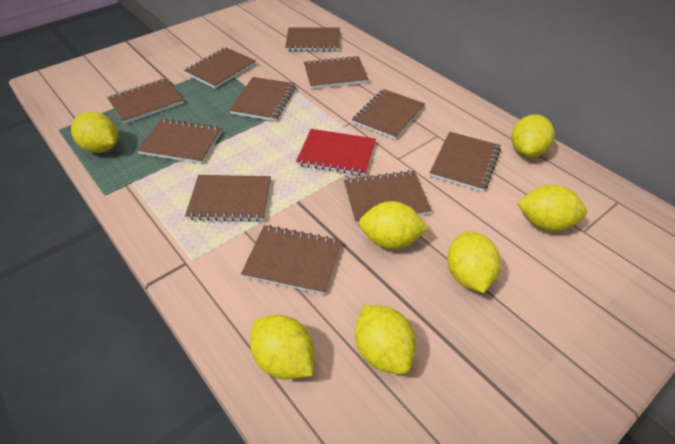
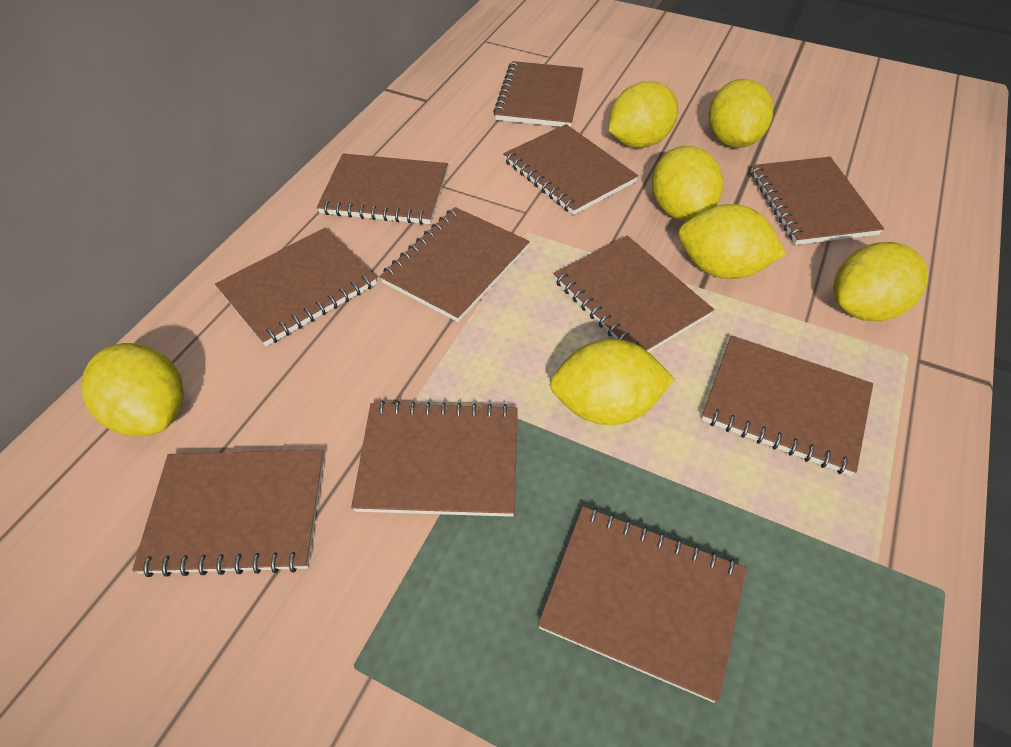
red notebook: [296,129,376,176] = 1 -> none = 0

